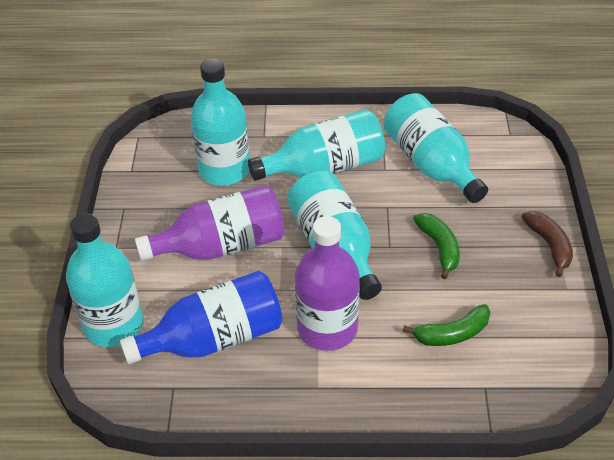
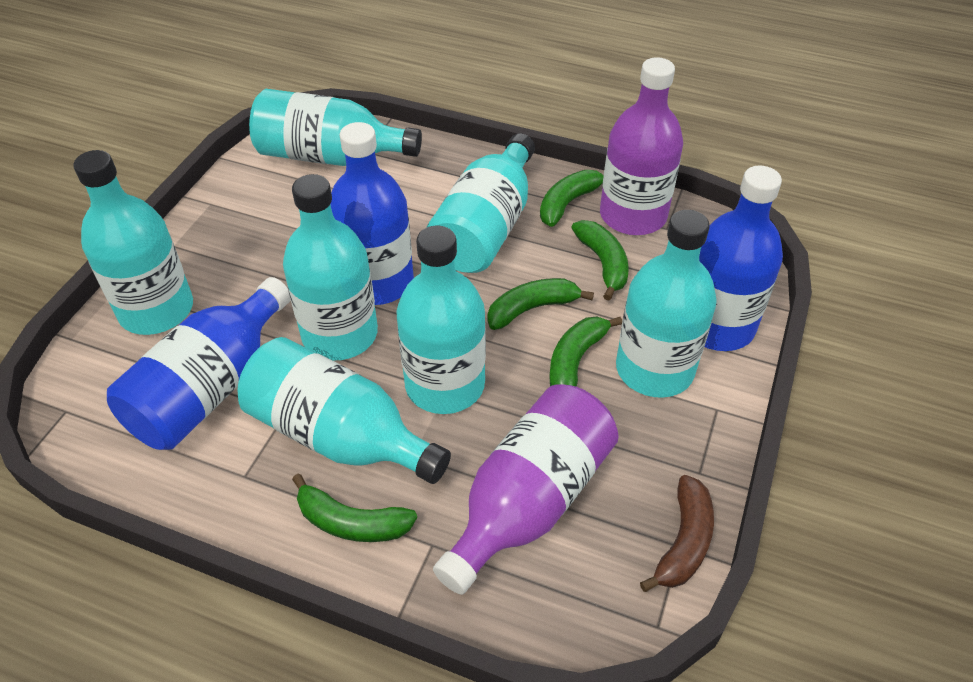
blue bottle: [120,271,283,364] = 1 -> [107,277,291,450] [331,122,414,305] [699,165,783,351] = 3
green banana: [403,304,490,346] [413,213,460,279] = 2 -> [292,474,417,542] [487,278,594,330] [540,170,604,227] [549,317,622,387] [571,220,629,301] = 5
turquoise bottle: [66,213,143,347] [191,59,250,186] [248,109,385,181] [287,171,382,300] [383,93,488,203] = 5 -> [74,150,193,335] [237,337,451,484] [249,89,422,166] [283,174,378,360] [396,225,486,414] [427,133,535,273] [616,210,717,398] = 7

